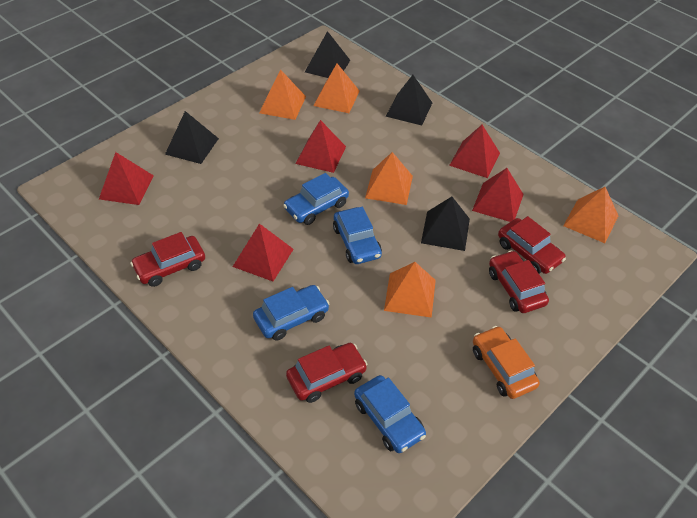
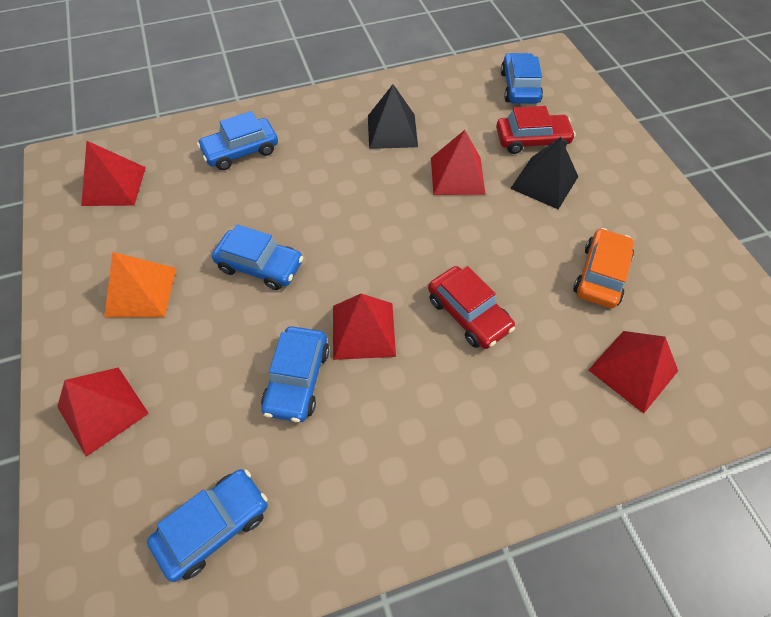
black pyramid: [165,111,219,164] [305,31,350,78] [386,75,432,125] [421,197,470,251] = 4 -> [368,84,418,149] [510,137,578,210] = 2
blue car: [253,285,330,341] [283,173,349,225] [333,207,382,264] [354,375,426,453] = 4 -> [147,469,268,582] [197,111,278,170] [212,224,303,290] [261,326,329,422] [501,53,543,104] = 5
orange pyramid: [259,69,306,120] [314,64,359,113] [365,152,413,205] [384,262,436,318] [563,187,618,243] = 5 -> [104,252,176,317] = 1
red car: [130,232,205,287] [286,343,367,403] [489,250,549,313] [498,216,566,274] = 4 -> [428,266,515,349] [496,106,576,154] = 2

